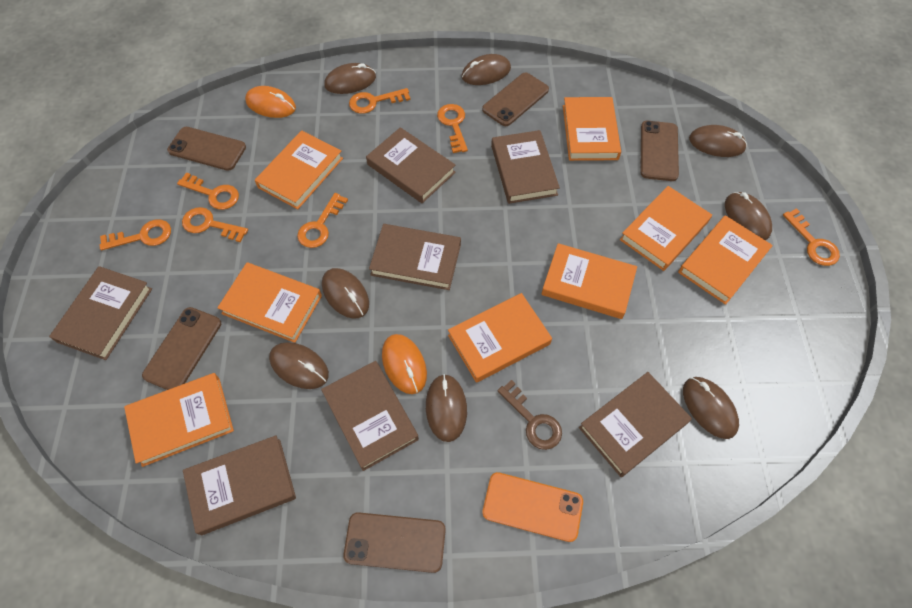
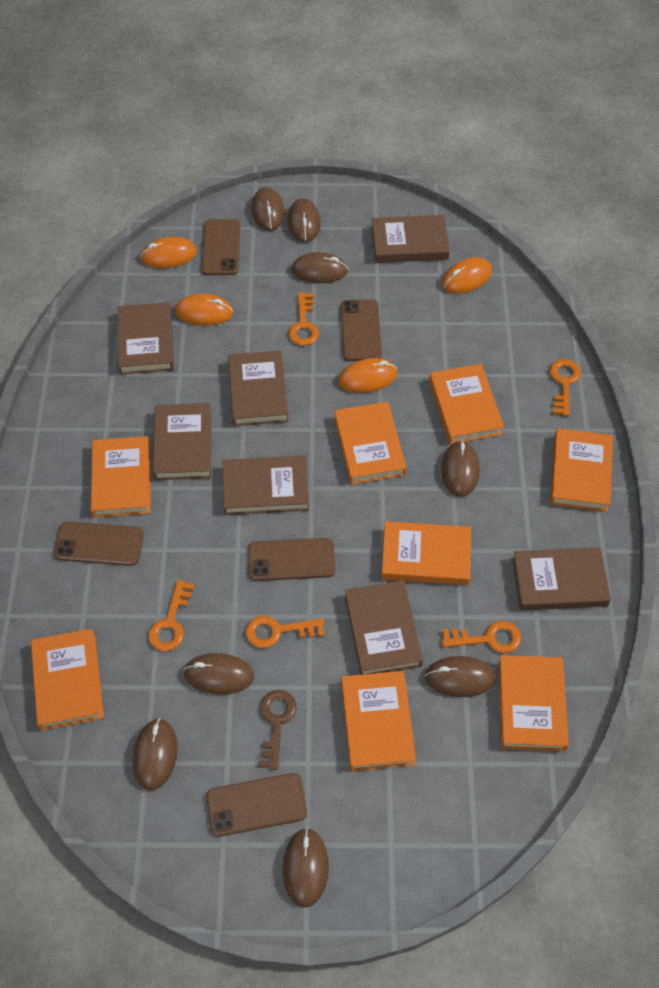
orange key: [99,219,171,250] [177,172,239,210] [182,207,248,243] [297,193,348,248] [349,88,410,114] [437,104,468,153] [783,208,840,266] = 7 -> [148,580,195,651] [246,616,324,648] [289,293,319,346] [442,621,521,653] [550,359,581,416] = 5
orange mouse: [245,86,296,118] [382,334,427,394] = 2 -> [140,237,197,268] [175,294,233,326] [338,358,397,393] [442,257,492,294] = 4
orange phone: [482,472,583,542] = 1 -> none = 0

